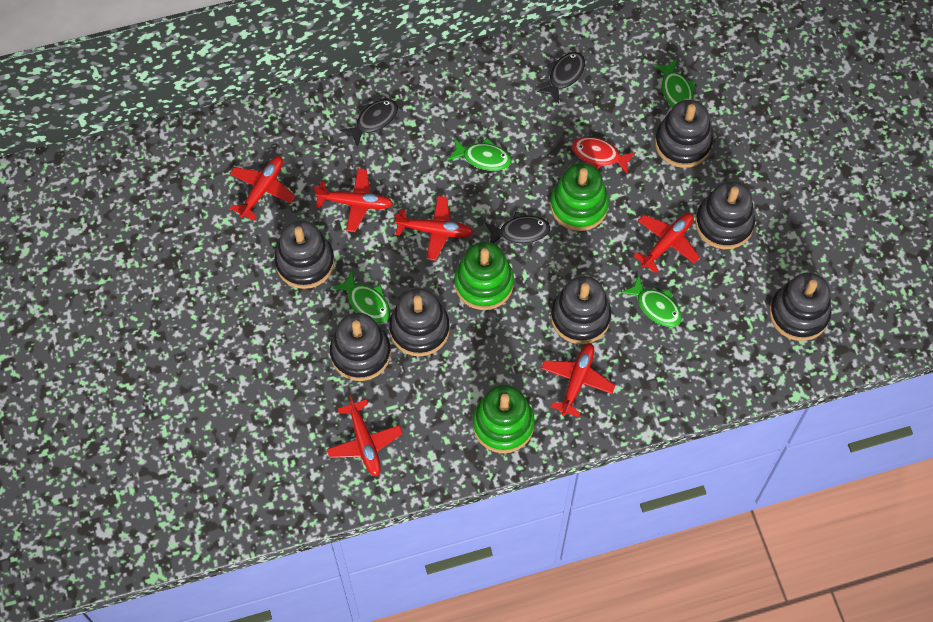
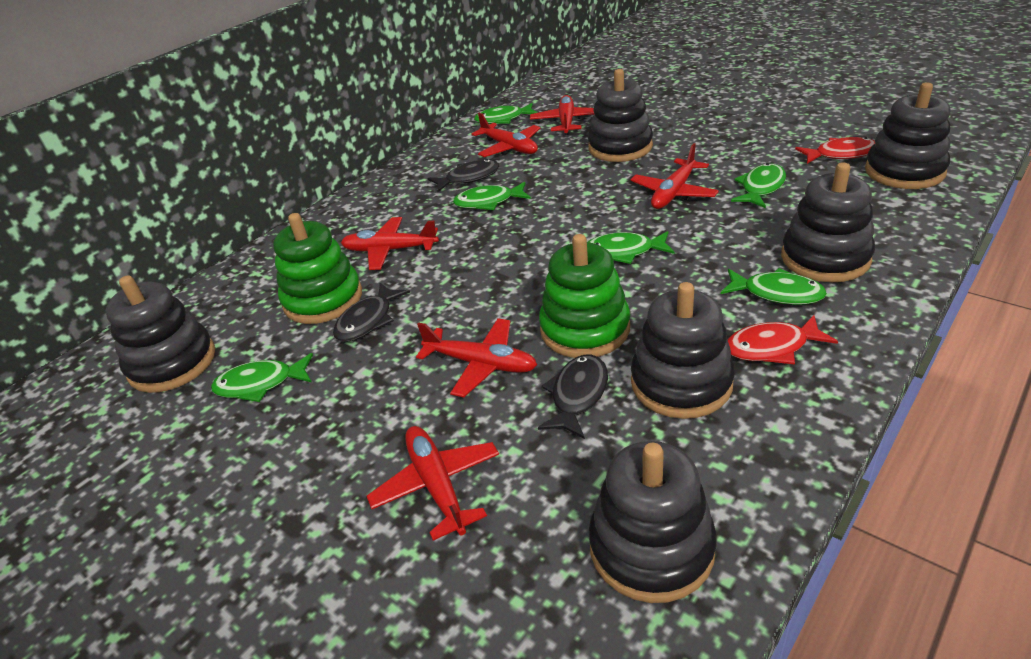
black stacking toy: [275,220,335,289] [330,313,391,381] [389,288,450,356] [551,276,611,344] [655,100,713,168] [695,181,755,249] [769,273,831,341] = 7 -> [106,275,215,393] [588,69,653,162] [589,441,717,603] [631,282,735,419] [781,162,875,282] [865,82,950,189] = 6
green fish: [332,271,390,323] [447,138,512,171] [621,275,682,327] [653,59,695,107] = 4 -> [211,353,313,402] [453,182,531,210] [474,103,538,124] [588,231,674,264] [721,268,827,305] [731,163,786,208] = 6
green stacking toy: [454,242,514,310] [473,385,535,453] [550,163,609,231] = 3 -> [273,213,362,324] [539,234,630,358] = 2
red fish: [572,137,636,175] = 1 -> [727,315,838,365] [795,137,875,164] = 2

